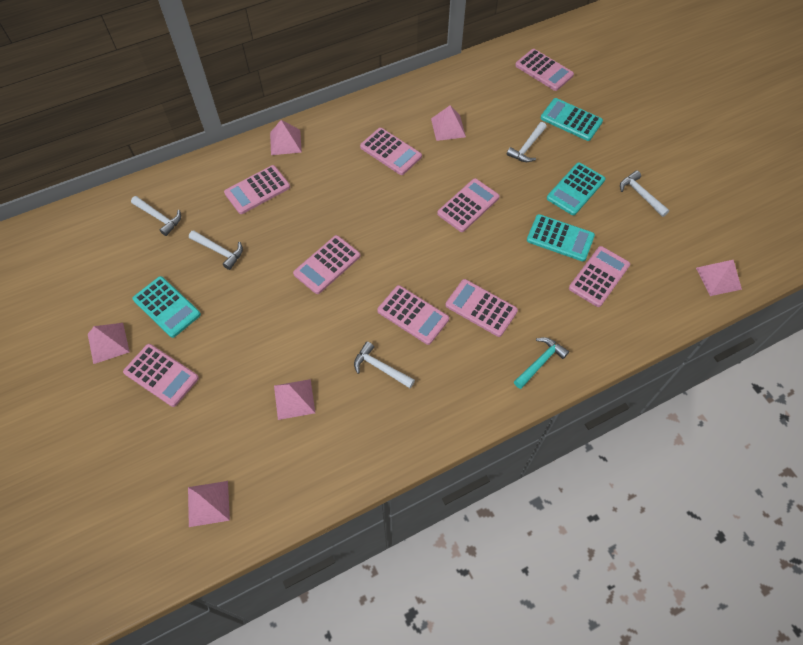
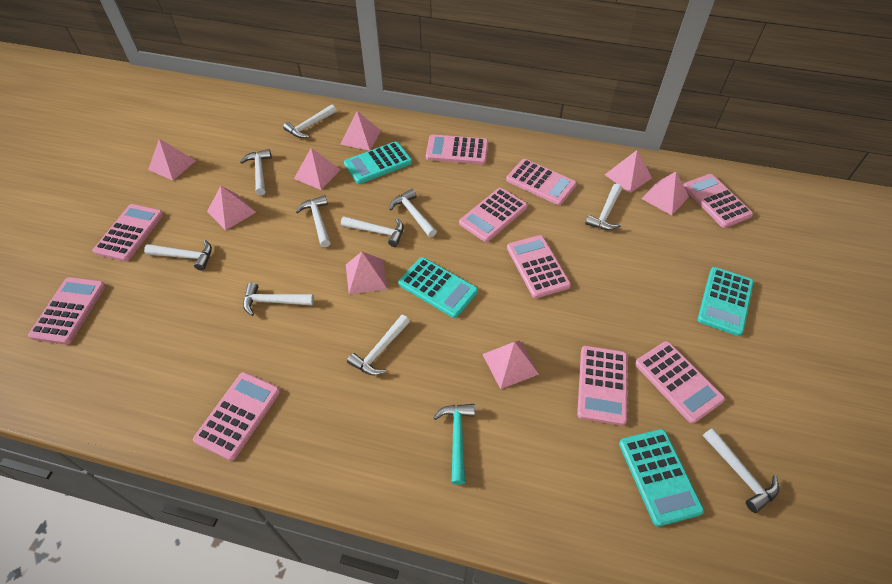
pink calculator: [123,344,199,407] [224,165,290,214] [293,235,360,294] [360,128,422,175] [377,285,449,345] [437,178,500,232] [446,279,518,337] [515,49,574,91] [569,246,630,307] = 9 -> [28,277,106,345] [93,204,164,262] [193,372,280,461] [426,135,488,164] [459,188,527,242] [506,159,577,205] [507,235,571,298] [577,346,627,426] [635,341,725,424] [683,174,753,228] = 10
pink pyramid: [88,323,130,364] [188,481,230,527] [270,120,302,155] [274,379,315,420] [431,105,466,141] [696,260,742,296] = 6 -> [148,139,196,181] [207,186,256,230] [294,148,341,190] [340,111,381,151] [346,252,388,295] [482,341,539,389] [605,150,652,193] [641,172,689,215] = 8
white hammer: [131,196,181,236] [189,230,243,270] [354,342,415,388] [507,122,547,162] [620,171,669,217] = 5 -> [144,240,212,271] [240,149,272,196] [243,282,314,316] [283,105,336,138] [296,195,331,247] [341,216,404,247] [347,315,410,375] [390,189,437,237] [585,184,622,230] [703,428,779,513] = 10

